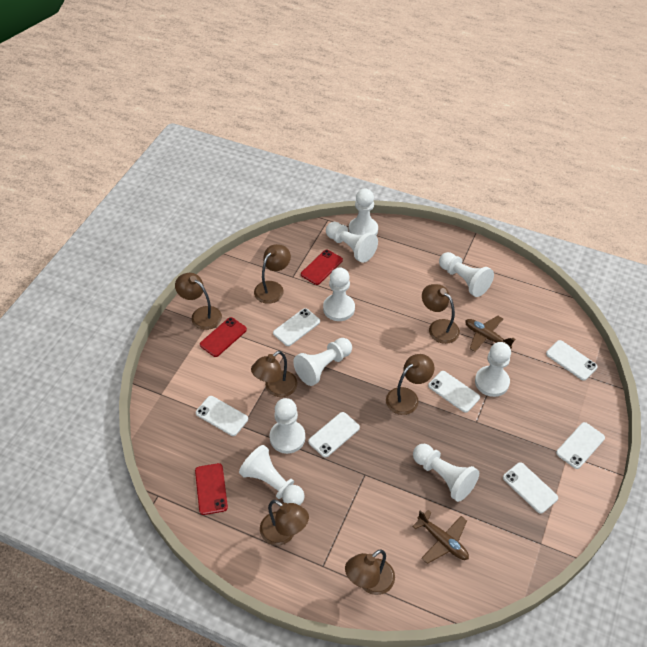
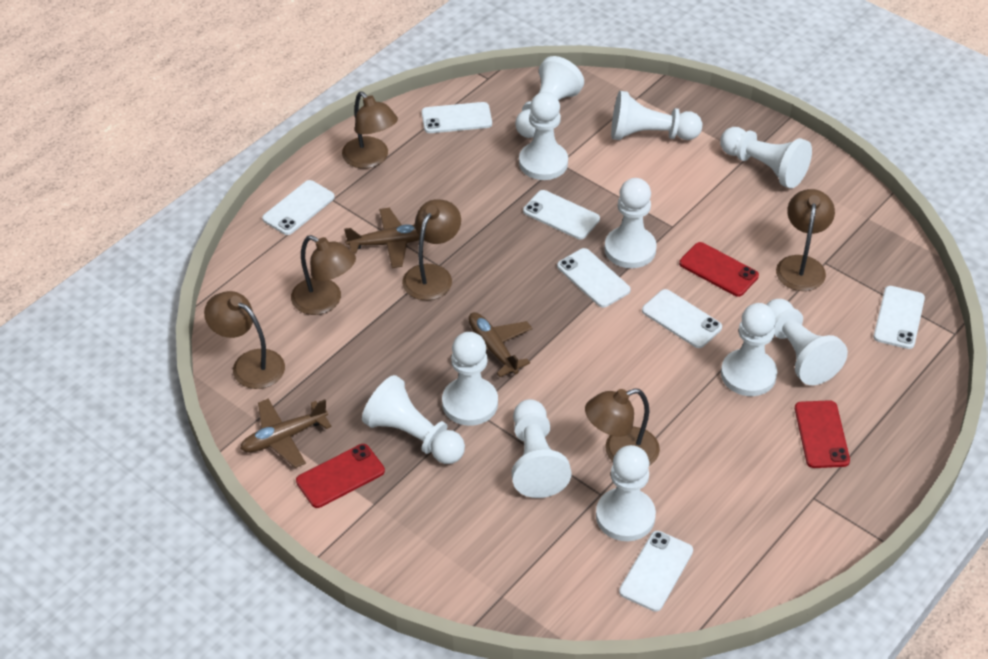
brown lamp: [175,273,222,330] [251,351,298,397] [254,244,291,304] [260,500,309,545] [345,550,395,595] [386,354,434,415] [422,284,460,344] = 7 -> [204,291,285,389] [291,235,356,315] [342,91,398,168] [402,199,461,300] [585,388,660,466] [776,189,835,291] = 6
brown plane: [412,510,469,564] [465,316,516,352] = 2 -> [240,399,332,468] [344,208,420,268] [451,312,532,377] = 3
white pawn: [239,445,305,505] [270,398,305,454] [293,338,352,386] [323,267,355,321] [326,222,378,263] [349,189,378,235] [413,444,479,502] [439,252,494,297] [475,342,511,397] = 9 -> [362,375,465,464] [442,332,498,426] [512,399,571,498] [515,56,584,138] [519,92,568,180] [596,445,656,541] [604,178,657,268] [611,91,702,140] [720,127,812,189] [721,303,777,396] [766,299,848,385] = 11

